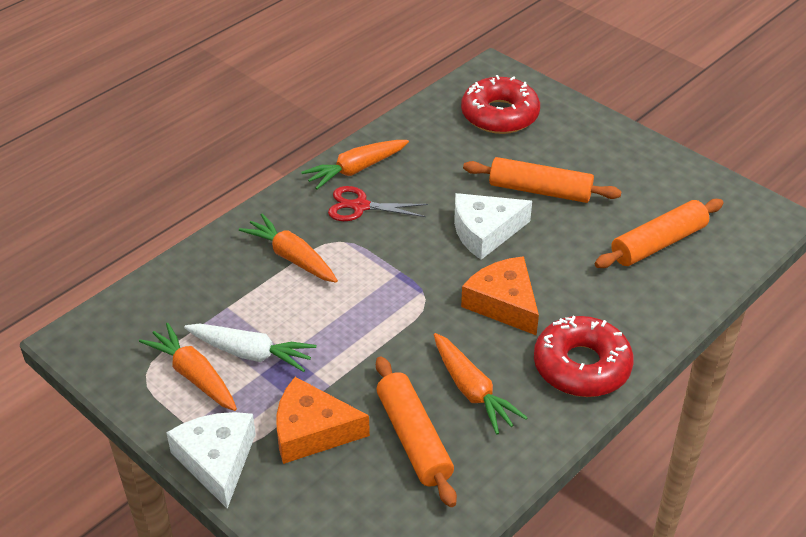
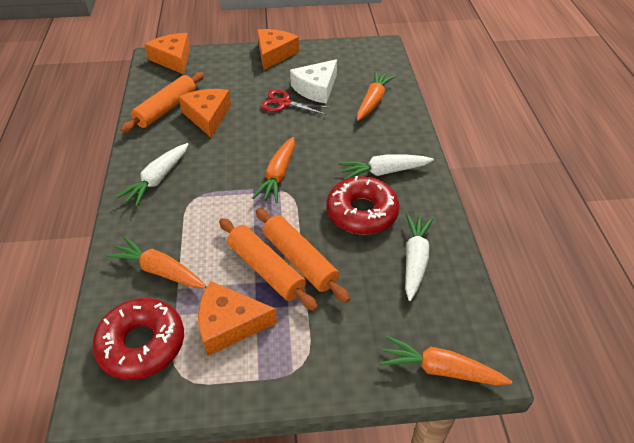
orange cheese: [276,377,370,464] [461,256,539,336] = 2 -> [144,33,190,74] [179,89,231,138] [198,281,277,356] [257,29,299,70] = 4
white carrot: [184,324,316,372] = 1 -> [116,143,188,207] [339,154,434,180] [405,213,433,301] = 3
white cheese: [166,412,256,509] [454,193,532,260] = 2 -> [290,59,337,104] = 1

